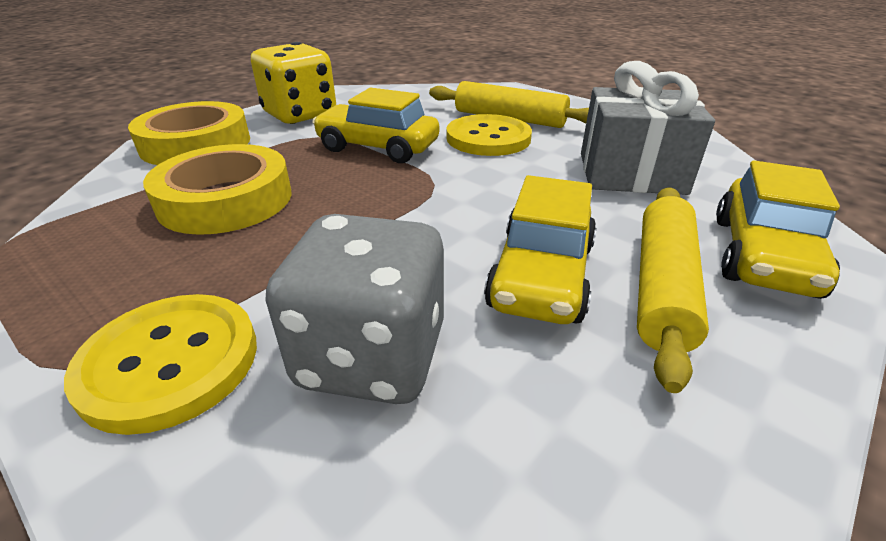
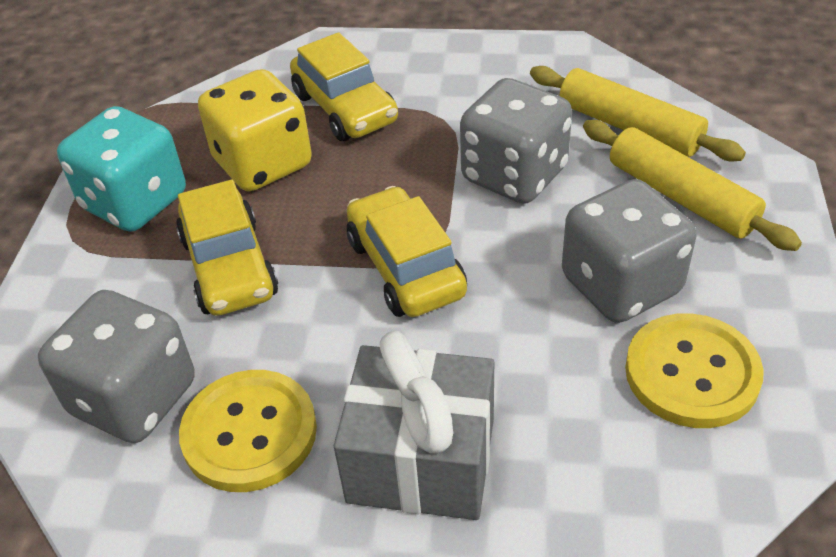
grey dice: [265,214,444,404] = 1 -> [38,290,195,443] [460,78,572,204] [562,179,696,323] = 3
turquoise dice: none = 0 -> [57,106,186,232] = 1
yellow tape: [128,101,250,165] [143,144,292,235] = 2 -> none = 0

